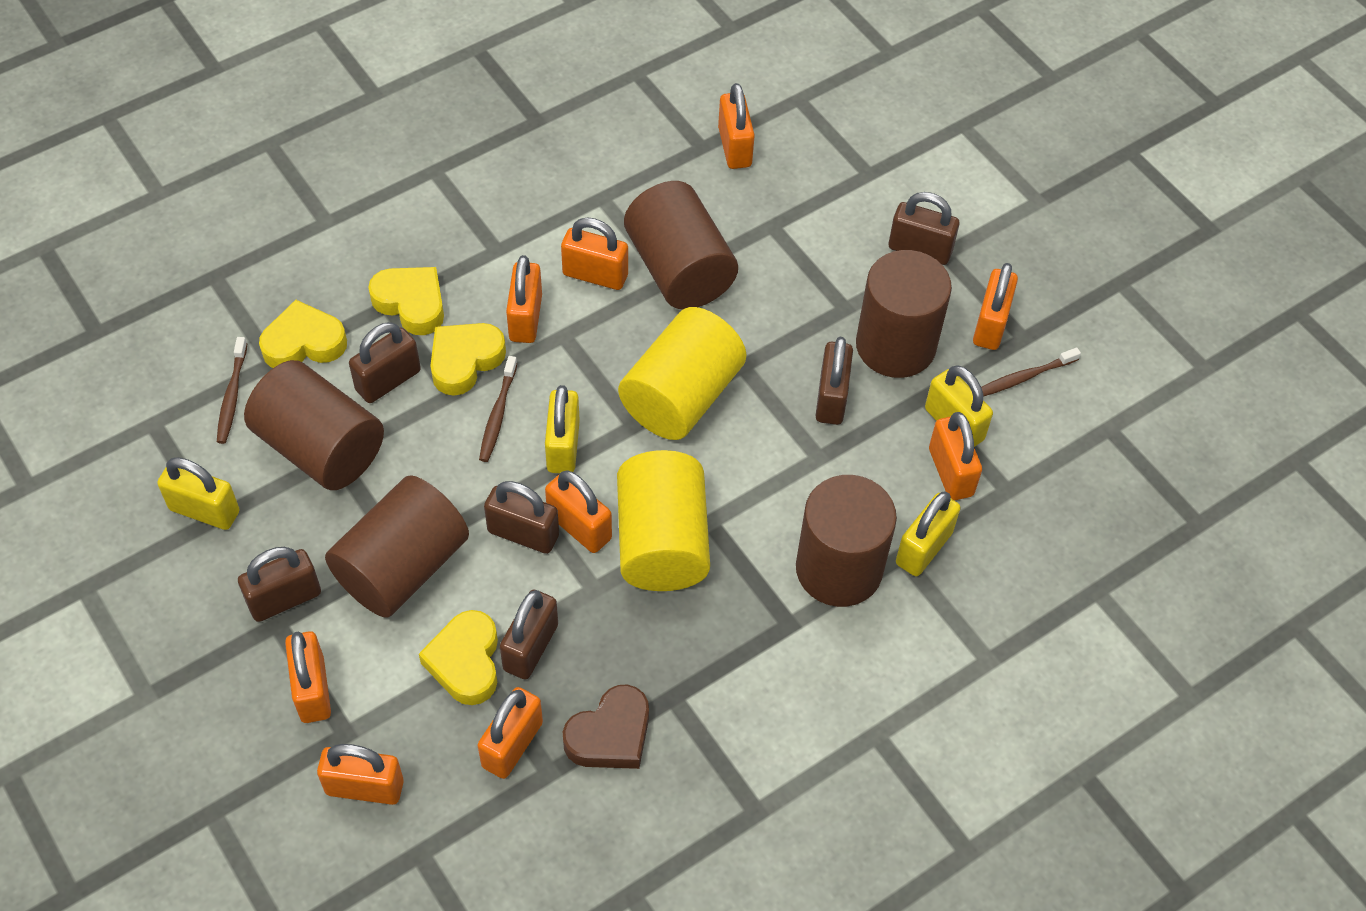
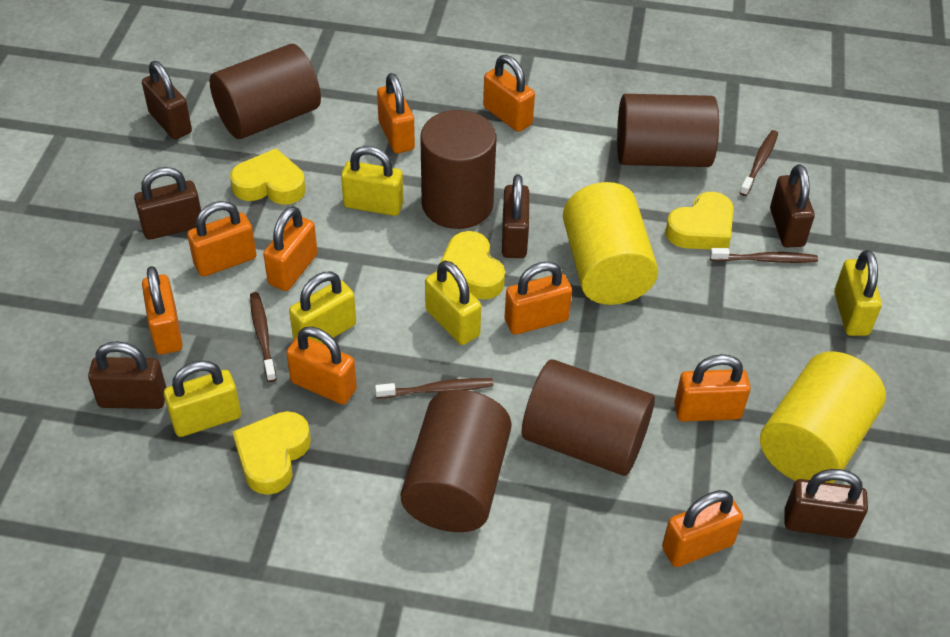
brown heart: [563,685,649,769] = 1 -> none = 0
brown toothbrush: [217,337,247,444] [479,356,517,462] [981,348,1081,397] = 3 -> [250,292,276,382] [375,378,493,398] [710,248,818,263] [740,130,778,196] = 4
yellow padlock: [157,457,240,530] [545,385,580,473] [896,492,961,576] [925,365,993,447] = 4 -> [164,360,241,437] [289,272,356,344] [341,146,404,216] [425,260,481,345] [834,250,882,336] = 5

